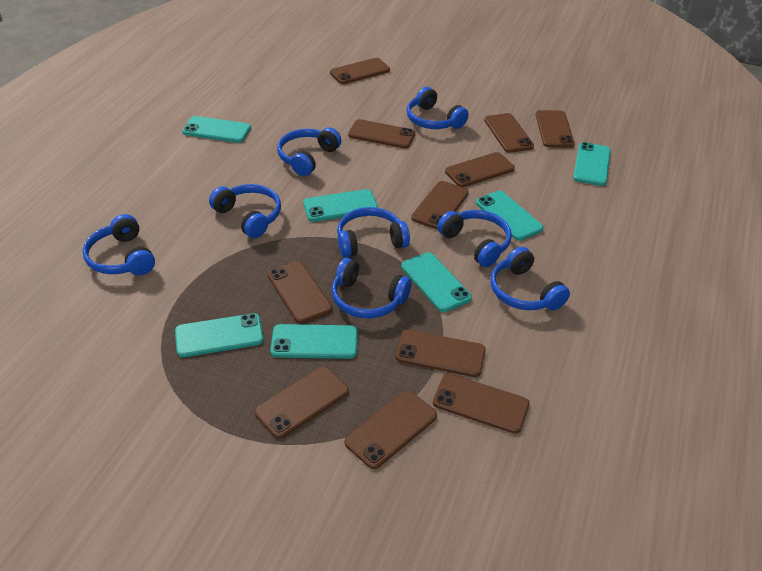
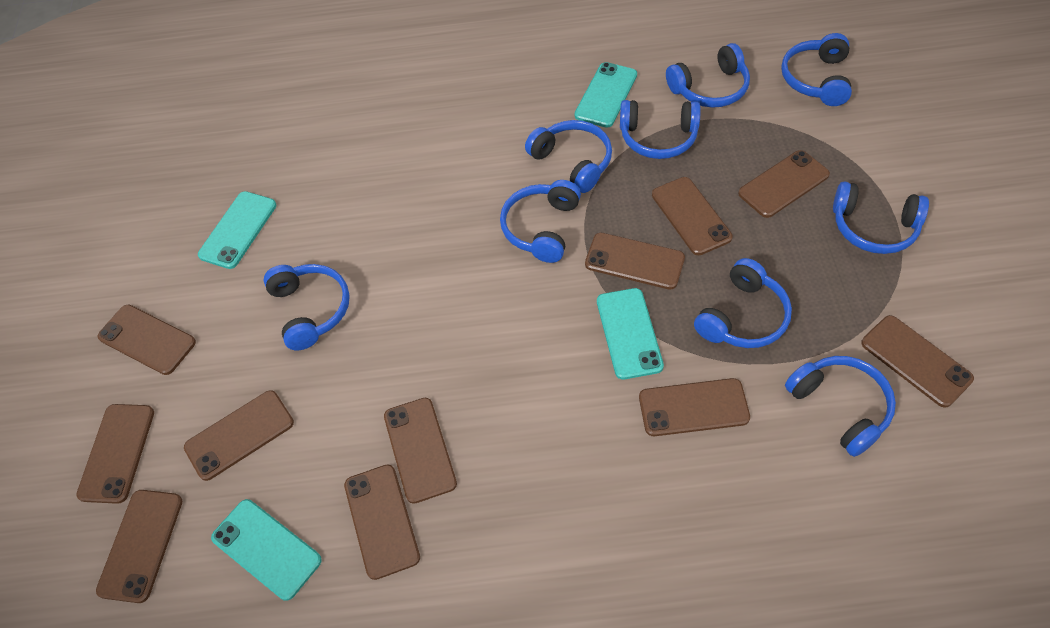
blue headphones: [82,214,155,275] [209,184,281,238] [277,127,342,176] [332,258,411,319] [337,207,410,258] [407,87,469,129] [437,210,512,267] [490,247,570,311] = 8 -> [263,264,350,350] [500,180,581,263] [525,120,612,193] [620,100,701,159] [666,43,750,108] [694,258,792,348] [781,33,852,106] [785,356,896,457] [833,181,929,254] = 9
turquoise phone: [175,313,264,357] [182,116,251,143] [270,324,358,359] [303,189,378,222] [401,252,472,312] [476,191,544,241] [573,142,611,186] = 7 -> [198,191,276,269] [211,499,322,601] [575,62,637,128] [597,288,664,379] = 4

